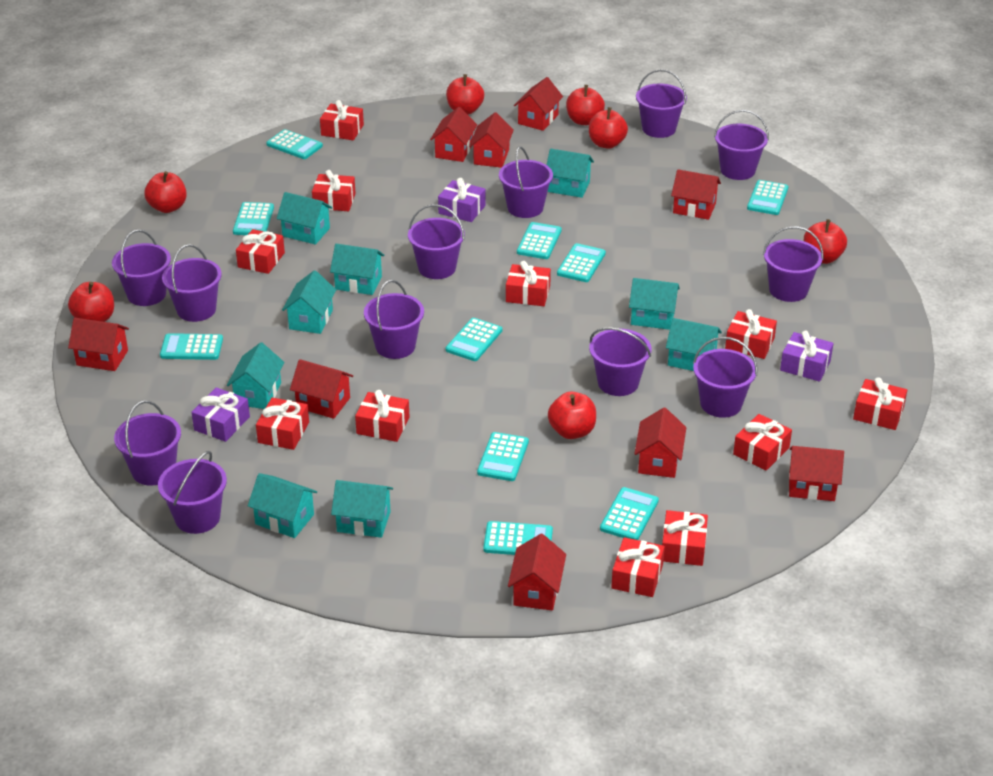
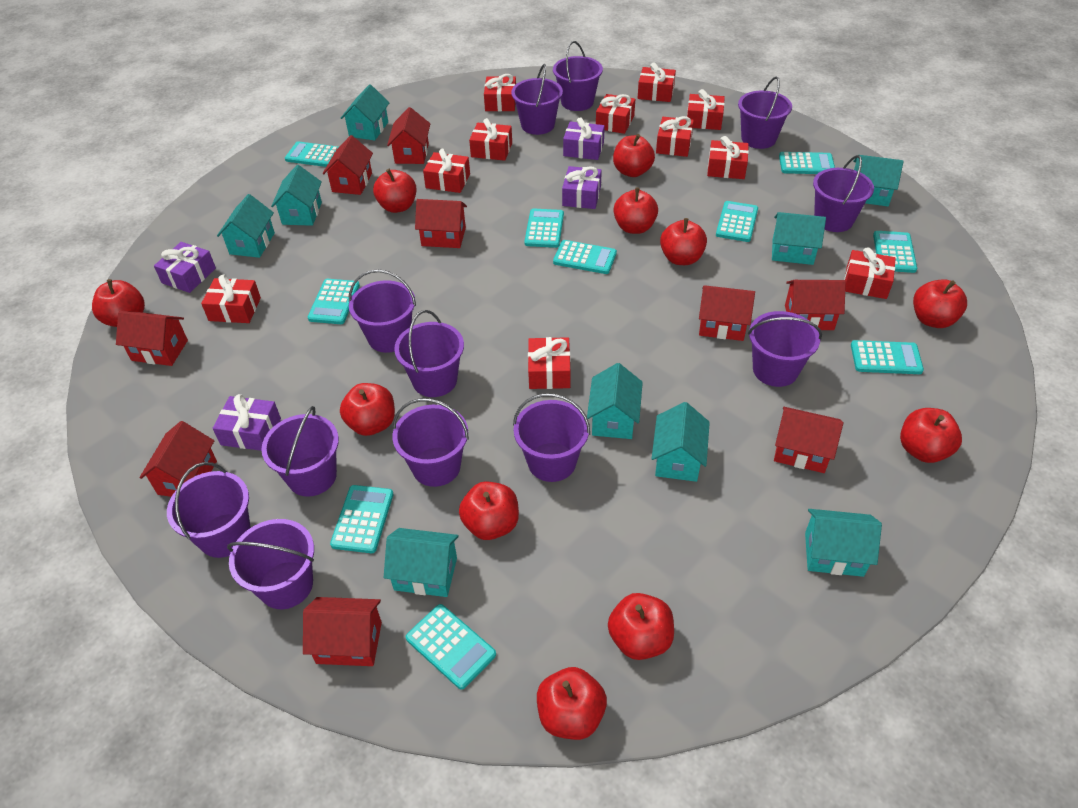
purple gift: [191,387,250,442] [438,178,486,222] [780,331,834,382] = 3 -> [154,242,216,293] [213,394,281,451] [562,166,602,209] [563,117,605,160] = 4
red apple: [68,282,114,322] [144,171,187,213] [446,74,484,114] [548,392,596,439] [566,85,605,125] [589,107,628,149] [804,219,847,264] = 7 -> [92,279,145,327] [340,383,395,436] [373,169,416,213] [459,481,519,540] [537,667,607,740] [608,593,674,660] [613,134,655,177] [613,188,658,234] [660,218,707,265] [900,408,962,463] [913,279,967,328] = 11

